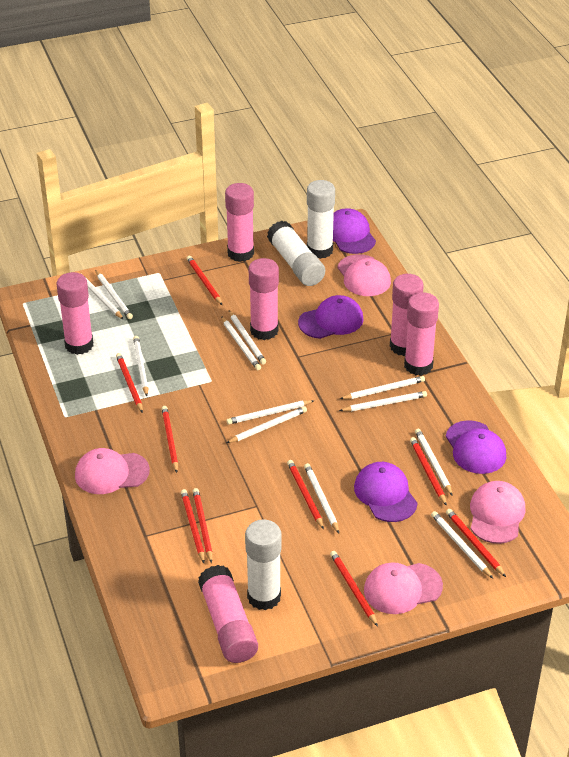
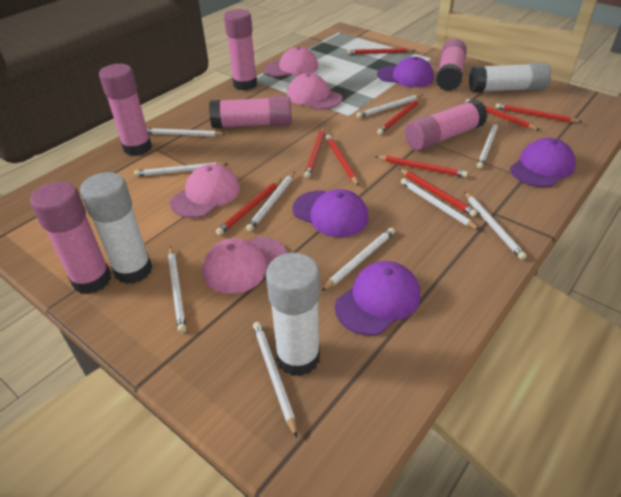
white pencil: [80,273,124,320] [95,270,133,319] [133,336,148,396] [221,316,261,370] [226,400,315,425] [226,406,307,443] [229,311,266,365] [304,463,339,534] [339,391,427,411] [340,376,425,399] [415,428,453,496] [431,511,493,578] = 12 -> [134,162,228,176] [147,128,225,137] [168,246,186,333] [246,172,295,231] [253,322,297,438] [322,227,395,291] [356,94,423,118] [401,178,480,230] [464,191,527,260] [477,122,498,169] = 10

